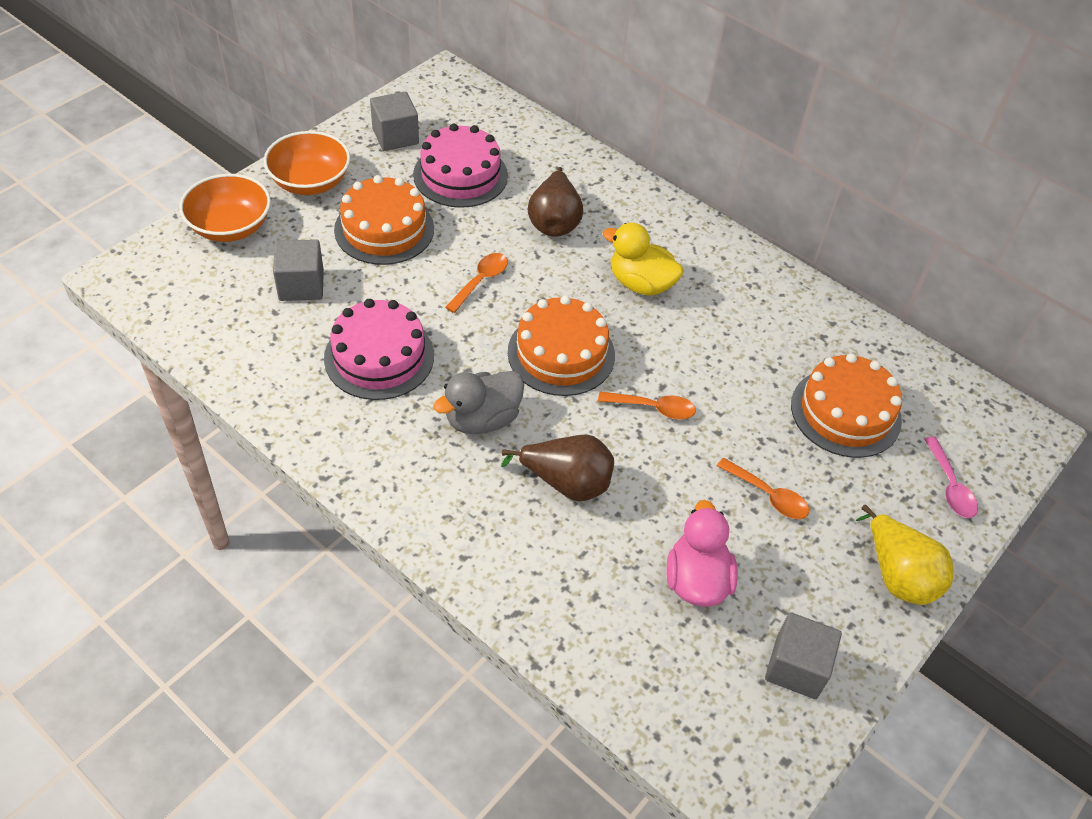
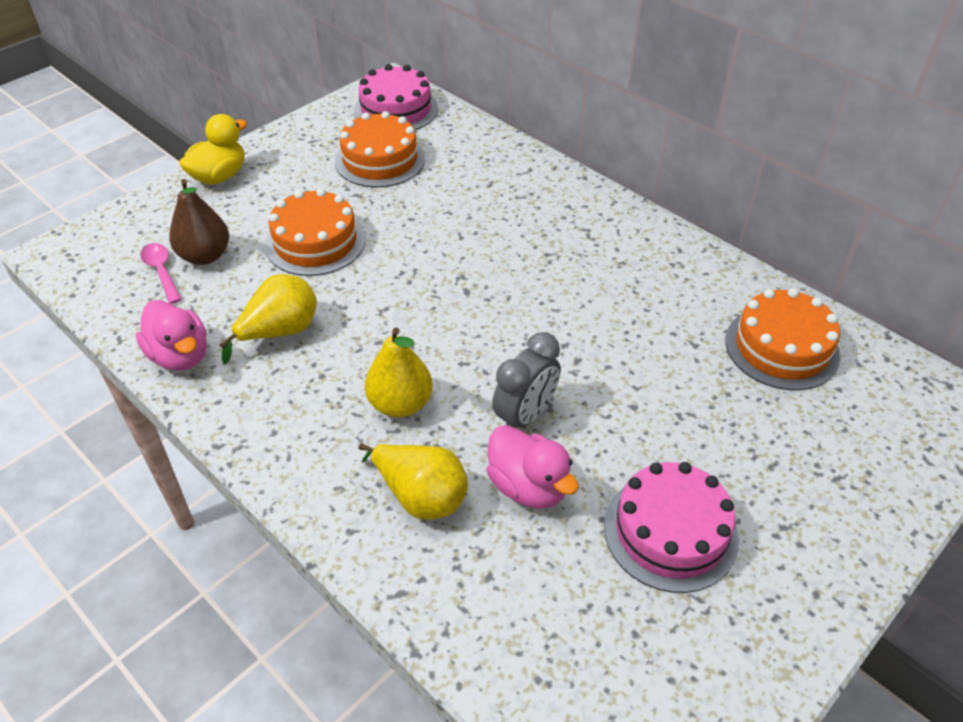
brown pear: [501,435,614,501] [528,167,583,237] = 2 -> [169,179,229,265] = 1
grey clock: none = 0 -> [492,332,561,428] = 1
grey cube: [273,239,324,301] [370,92,419,151] [765,612,842,699] = 3 -> none = 0
grey duck: [433,371,524,434] = 1 -> none = 0
orange bowl: [179,174,271,242] [264,131,350,195] = 2 -> none = 0
orange spoon: [445,253,508,313] [598,392,696,420] [717,458,809,519] = 3 -> none = 0
pink duck: [666,500,738,607] = 1 -> [136,300,207,371] [487,425,579,509] = 2
yellow pear: [856,505,953,605] = 1 -> [219,274,317,364] [359,443,468,520] [365,328,432,417] = 3

